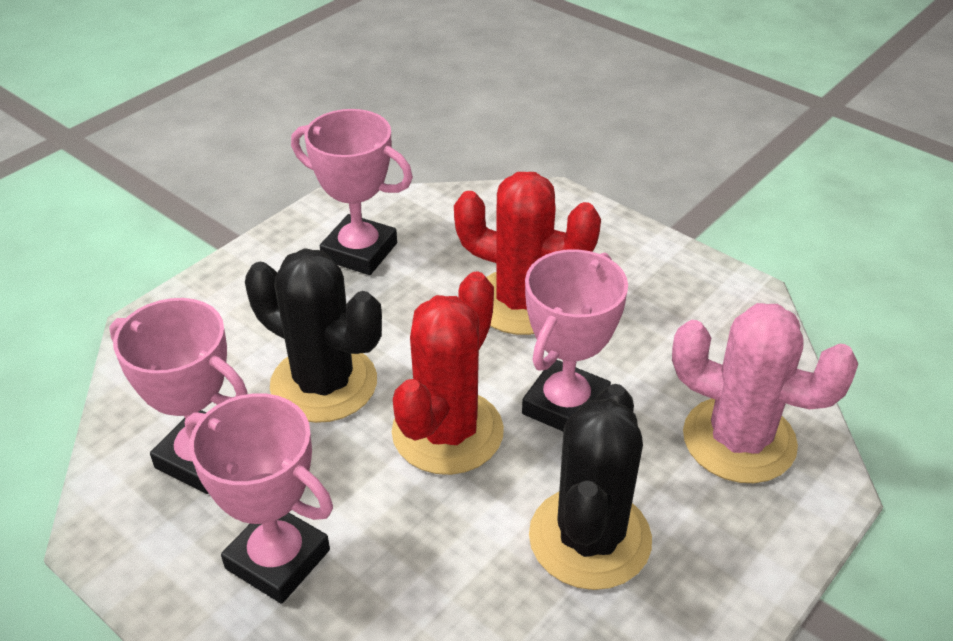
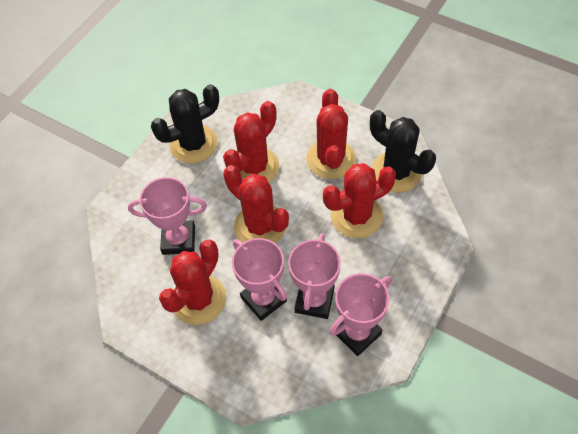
pink cactus: [672,303,858,483] = 1 -> none = 0
red cactus: [392,271,504,475] [454,172,601,335] = 2 -> [159,240,226,325] [223,101,279,183] [223,165,289,244] [306,89,356,179] [323,163,396,238] = 5

